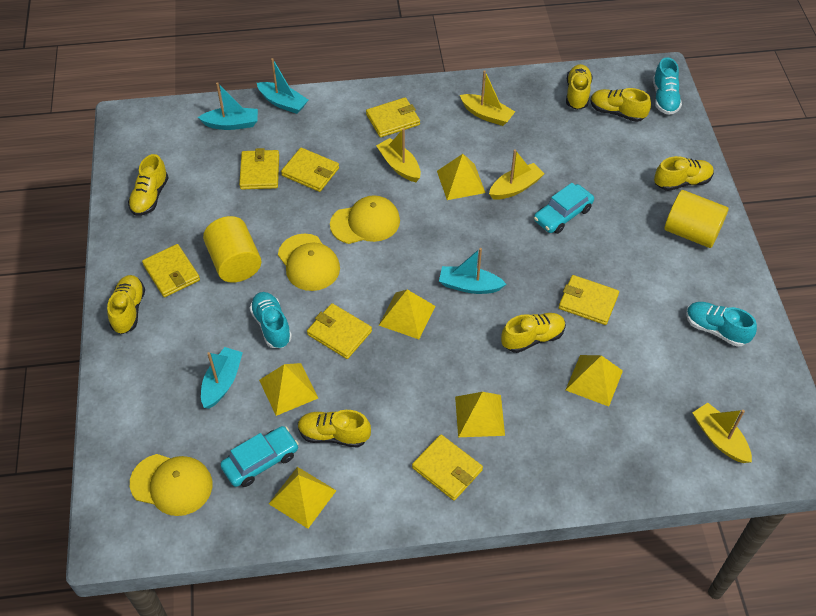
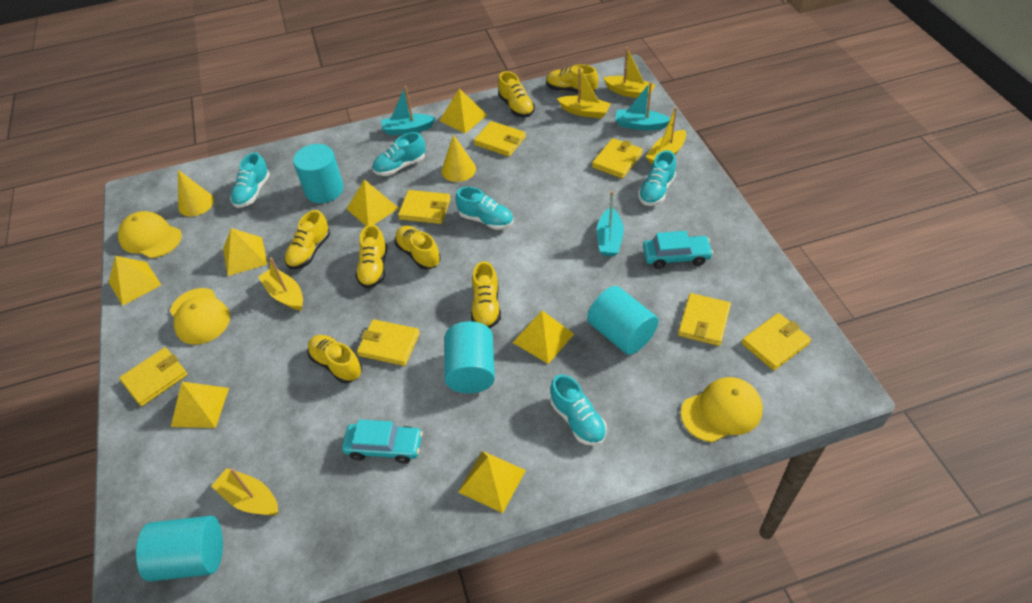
turquoise boat: [198,82,258,130] [201,347,243,409] [257,58,308,114] [439,248,506,294] = 4 -> [382,86,436,135] [597,191,624,256] [615,82,670,130] = 3
turquoise cylinder: none = 0 -> [136,516,223,582] [293,144,344,203] [445,321,495,393] [587,286,659,355] = 4
turquoise shoe: [250,292,292,348] [653,57,682,115] [686,302,757,347] = 3 -> [230,152,270,208] [373,132,426,176] [455,187,513,230] [550,375,607,446] [638,150,676,206] = 5
yellow boat: [376,128,421,182] [460,70,515,126] [489,149,544,200] [693,403,752,463] = 4 -> [211,468,278,515] [258,258,303,311] [557,67,611,118] [603,47,656,98] [645,107,686,164] = 5
yellow cone: none = 0 -> [178,170,214,217] [441,135,476,182] = 2
yellow cylinder: [203,216,261,283] [664,190,729,248] = 2 -> none = 0
yellow pyramid: [259,363,318,416] [269,467,337,529] [379,290,435,339] [437,154,486,200] [455,392,505,437] [566,355,623,407] = 6 -> [108,256,161,306] [171,382,229,428] [223,228,268,276] [347,179,399,226] [439,88,487,133] [458,451,526,513] [513,311,574,364] = 7

